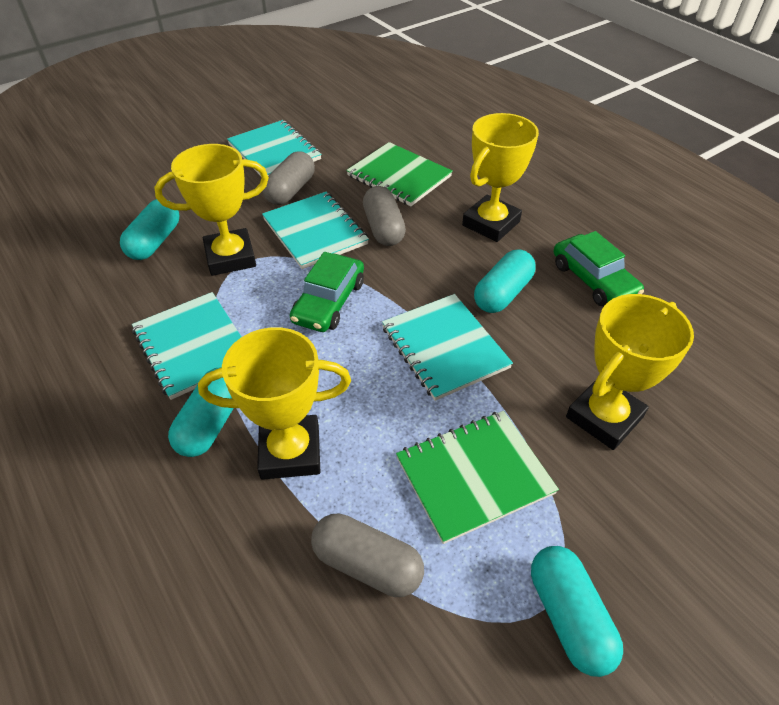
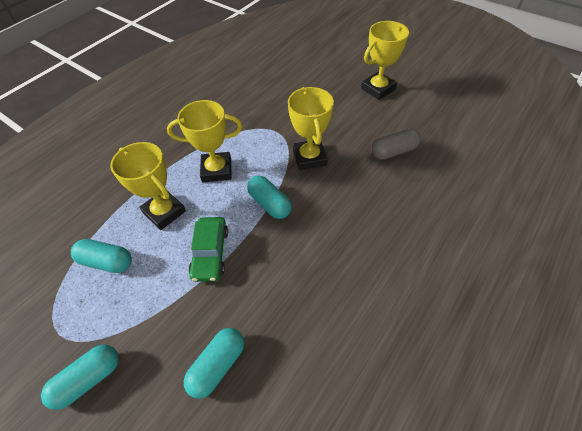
green car: [290,252,364,332] [554,231,644,306] = 2 -> [189,217,228,282] = 1
green notebook: [346,142,453,206] [396,411,559,544] = 2 -> none = 0
grey capsule: [262,151,315,205] [311,514,424,597] [363,186,406,246] = 3 -> [371,129,420,160] = 1
turquoise notebook: [132,292,241,400] [227,120,322,176] [262,192,369,269] [382,294,513,401] = 4 -> none = 0

